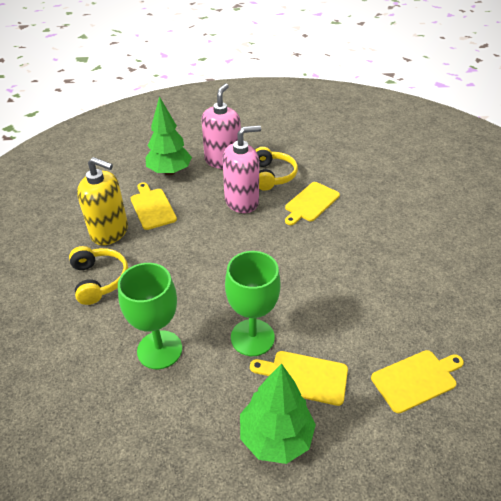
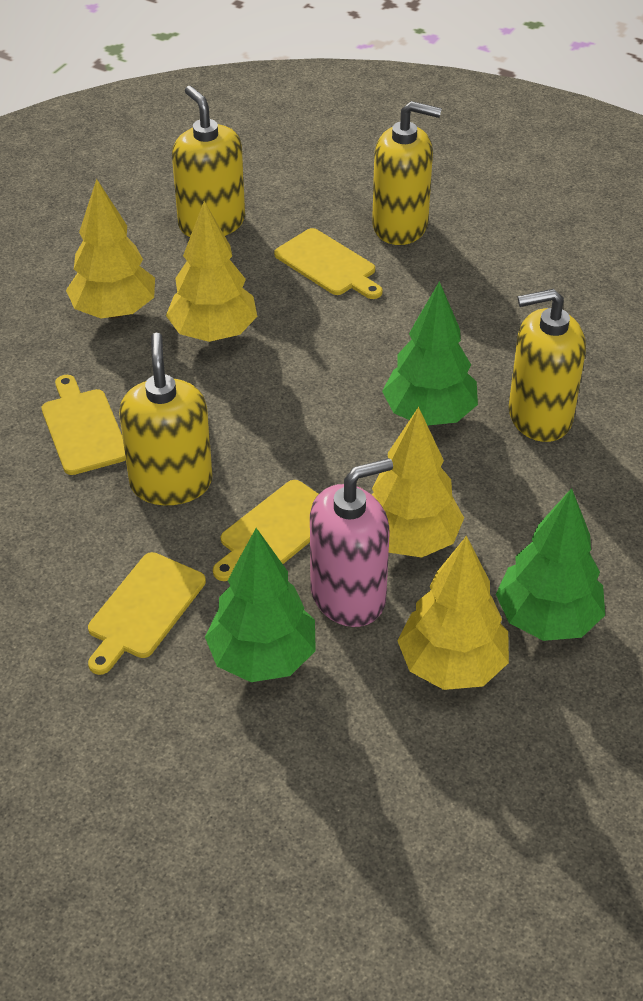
green goblet: [118,263,182,369] [225,251,281,356] = 2 -> none = 0
green tree: [146,96,192,175] [240,363,316,464] = 2 -> [205,528,316,682] [382,281,478,426] [496,488,605,641] = 3
pink soap dispenser: [202,83,241,169] [223,125,261,213] = 2 -> [310,458,393,627] = 1
yellow headphones: [69,246,128,305] [255,147,298,191] = 2 -> none = 0
yellow soap dispenser: [77,157,128,245] = 1 -> [119,333,213,505] [172,86,245,237] [372,101,442,245] [509,289,586,442] = 4
yellow tree: none = 0 -> [66,179,155,319] [166,201,257,342] [371,407,464,557] [397,536,509,690] = 4

